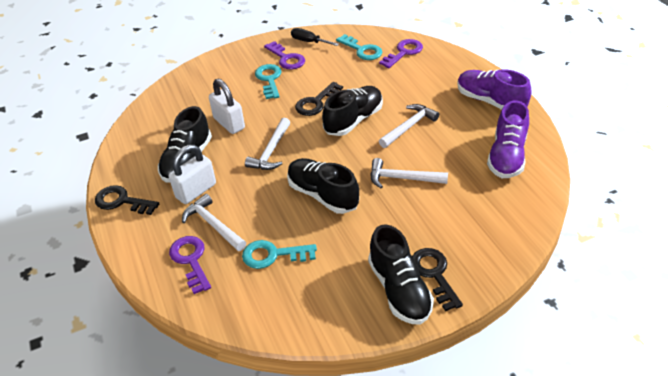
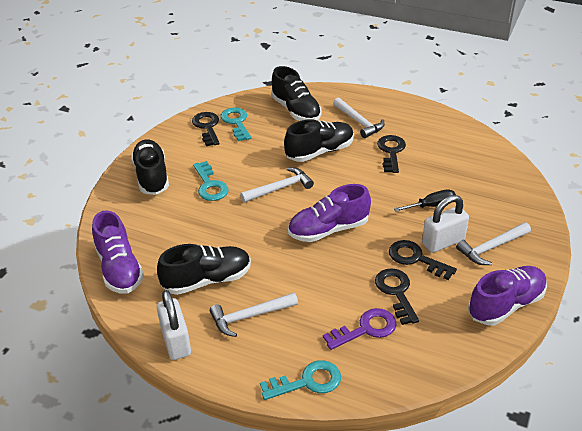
black key: [95,185,159,215] [295,82,343,116] [412,248,463,311] = 3 -> [192,112,220,146] [375,268,419,325] [377,135,406,173] [389,240,457,280] = 4
purple key: [169,236,211,294] [264,41,305,69] [379,39,423,68] = 3 -> [323,308,397,350] = 1
purple shoe: [457,69,532,110] [487,100,529,178] = 2 -> [92,210,144,293] [288,184,371,242] [468,266,547,325] = 3

